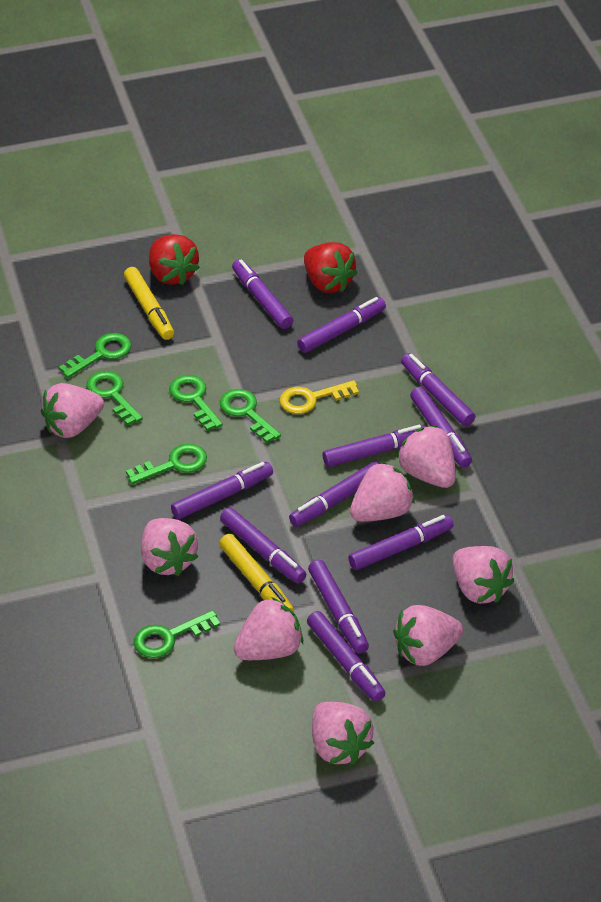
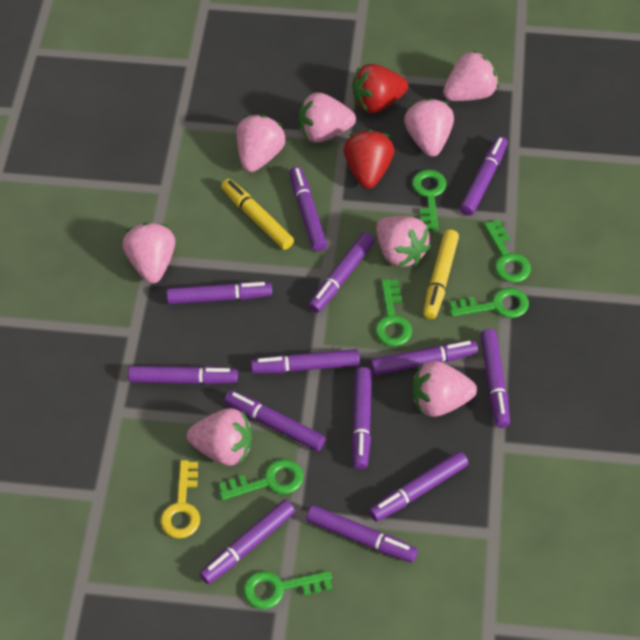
purple marker: [171,462,273,519] [220,508,306,584] [232,259,293,329] [289,462,379,527] [297,297,386,353] [307,611,386,702] [308,560,369,654] [323,424,426,467] [348,515,454,570] [401,353,475,426] [410,387,472,468] = 11 -> [128,366,238,385] [166,282,272,304] [199,499,295,584] [224,390,325,451] [251,349,360,374] [289,166,327,251] [306,505,418,563] [308,232,375,313] [352,367,372,469] [369,451,469,522] [371,340,478,376] [460,136,508,216] [480,329,510,428] = 13

